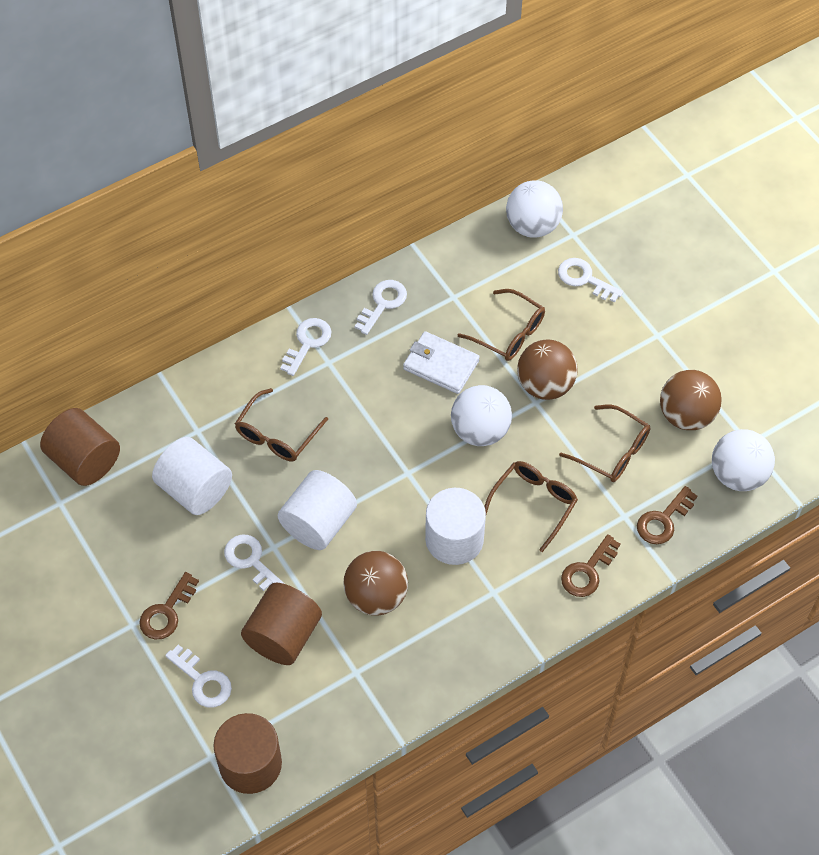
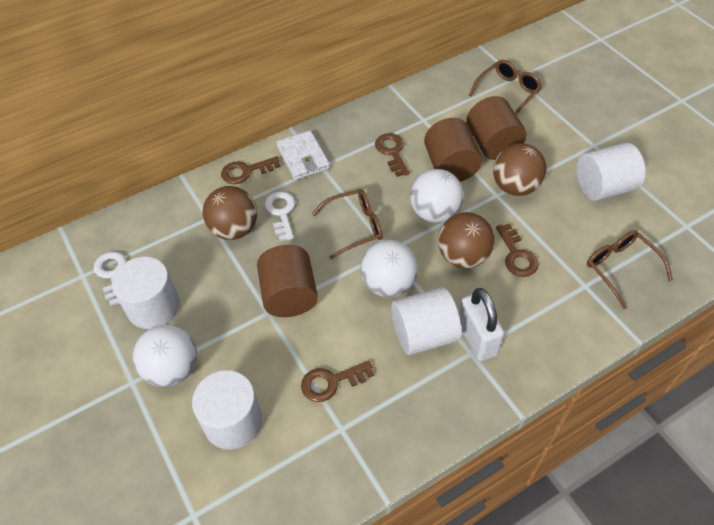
brown glasses: [235,388,328,461] [458,289,545,361] [484,461,578,552] [559,405,650,482] = 4 -> [312,189,383,259] [469,60,542,115] [587,230,673,309] = 3
brown key: [139,572,199,639] [561,534,621,597] [637,486,697,544] = 3 -> [221,156,280,184] [301,361,374,402] [375,133,410,177] [496,223,539,277] = 4
white cylinder: [152,437,232,515] [278,470,357,550] [425,488,486,565] = 3 -> [112,256,180,329] [192,370,262,450] [391,287,462,355] [577,142,646,201] = 4
white key: [165,644,232,707] [224,534,285,591] [280,318,331,376] [354,280,407,335] [558,258,623,303] = 5 -> [93,251,127,306] [265,191,295,241] = 2
white padlock: none = 0 -> [459,288,504,361] = 1

